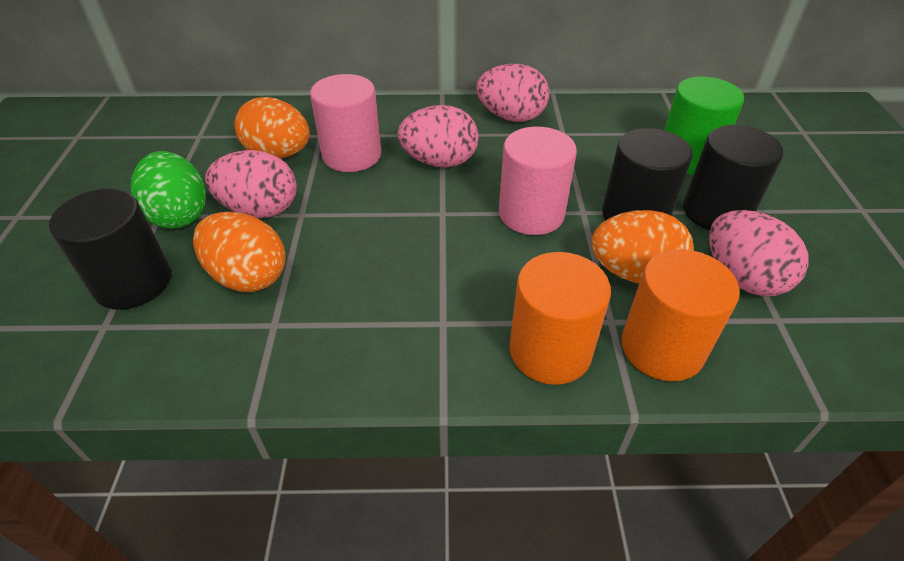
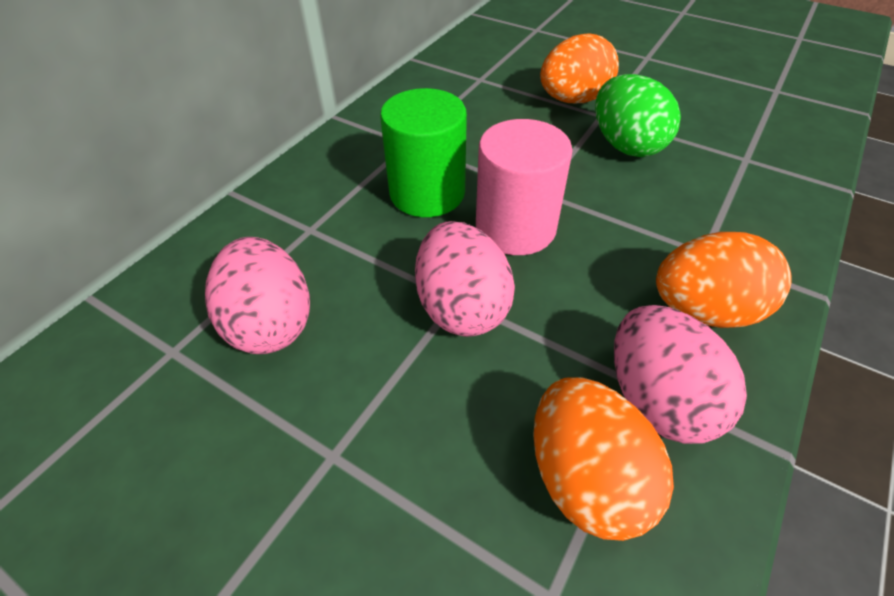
black cylinder: [49,189,171,310] [602,128,693,220] [683,125,783,230] = 3 -> none = 0
orange cylinder: [509,252,611,385] [621,249,740,381] = 2 -> none = 0
pink cylinder: [310,74,381,172] [499,127,577,235] = 2 -> [476,119,573,255] = 1
pink egg: [205,150,297,218] [397,105,478,168] [476,64,550,122] [709,210,809,296] = 4 -> [205,237,310,354] [415,221,515,337] [614,305,747,444] = 3

